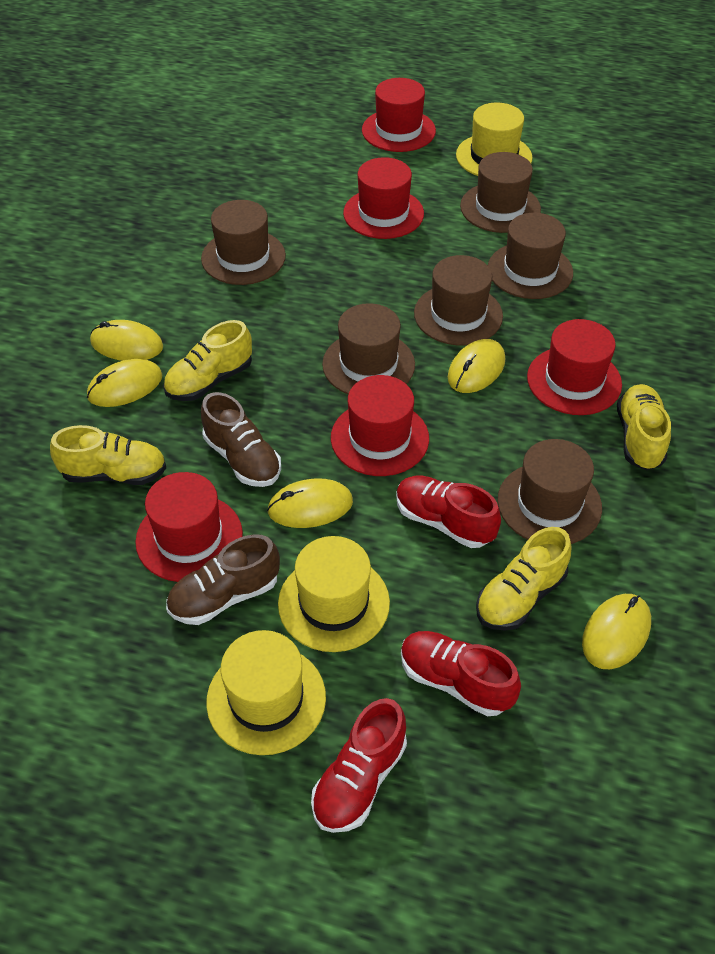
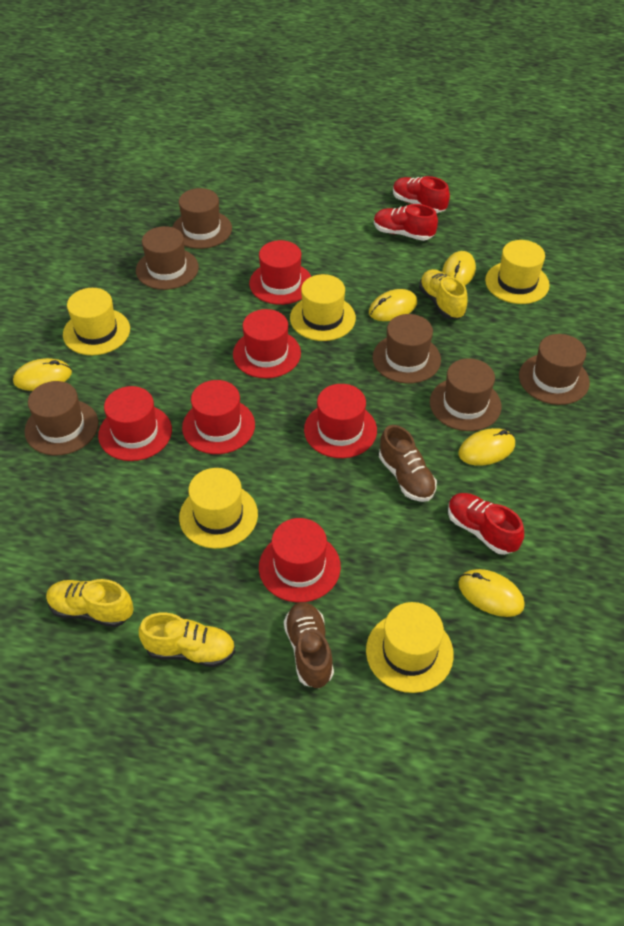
red hat: [135,472,243,582] [331,375,429,476] [343,157,424,239] [362,78,436,152] [527,319,622,415] = 5 -> [98,386,172,461] [182,380,255,454] [233,309,301,378] [249,240,312,305] [259,518,341,602] [304,384,377,458] = 6
yellow hat: [206,630,326,755] [278,536,390,652] [456,103,533,176] = 3 -> [63,288,130,355] [179,468,258,549] [290,274,356,341] [366,602,454,693] [485,240,550,304] = 5
yellow shoe: [50,425,166,485] [163,320,252,401] [476,527,572,631] [617,384,671,470] = 4 -> [46,579,133,627] [139,613,235,667] [419,269,468,319] = 3

